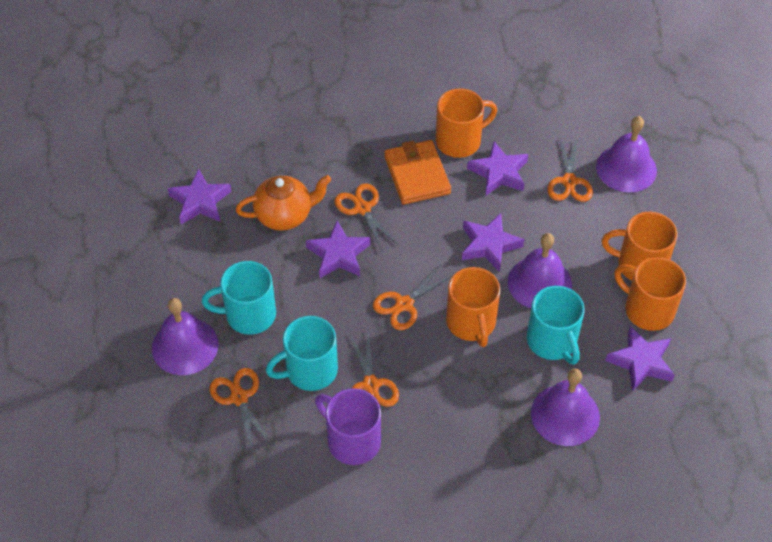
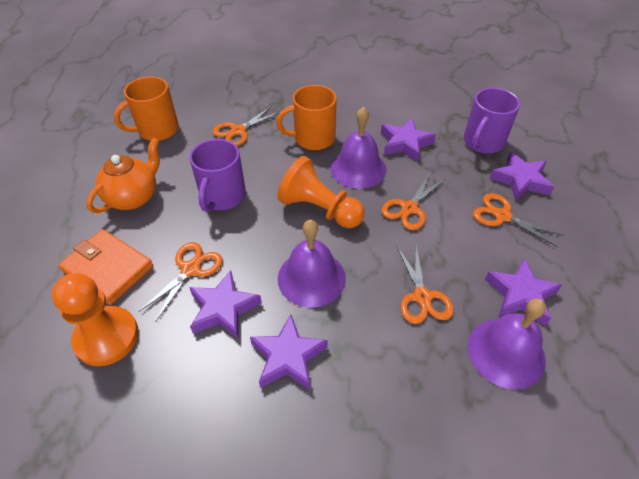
orange mug: [436,88,497,158] [446,267,500,347] [602,212,678,281] [614,257,686,331] = 4 -> [114,77,179,141] [276,85,337,150] = 2
orange pawn: none = 0 -> [52,273,139,366] [277,156,365,228] = 2
purple bell: [152,298,218,375] [508,233,572,308] [531,369,600,446] [596,116,657,193] = 4 -> [278,219,346,308] [330,107,387,189] [467,298,546,390] = 3
purple mug: [315,388,381,465] = 1 -> [190,139,246,212] [464,88,520,154] = 2
turquoise mug: [202,261,276,335] [266,316,338,391] [527,286,585,365] = 3 -> none = 0

